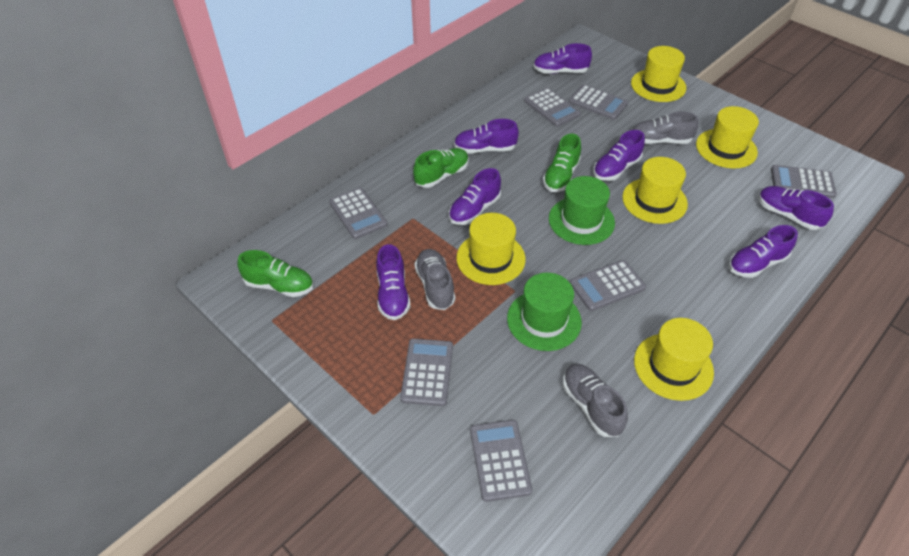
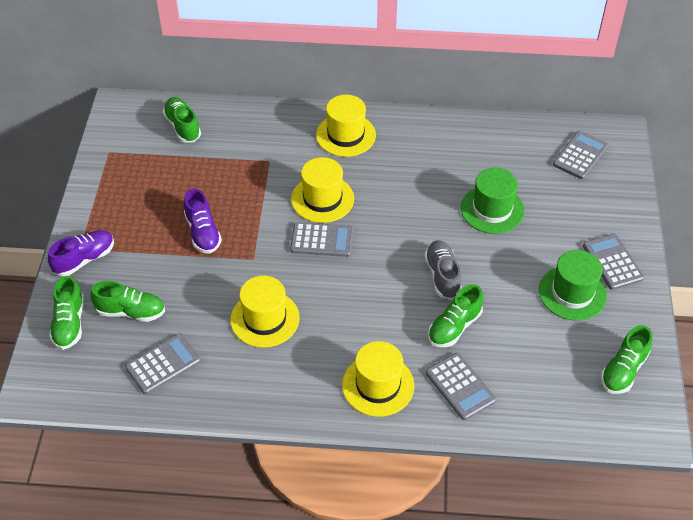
green shoe: [237,250,313,297] [413,148,469,188] [543,134,581,192] = 3 -> [49,276,84,350] [91,281,165,322] [163,97,201,143] [428,284,483,347] [601,325,652,394] = 5
grey calculator: [329,188,387,239] [400,338,453,406] [470,420,532,502] [524,88,581,127] [569,84,628,120] [570,260,646,311] [771,165,837,198] = 7 -> [125,334,201,394] [290,222,354,257] [426,353,496,420] [553,131,609,179] [583,234,644,290] = 5
grey shoe: [414,249,455,310] [563,364,628,437] [632,111,698,144] = 3 -> [424,240,462,299] = 1
purple shoe: [376,244,410,320] [449,168,501,225] [454,119,519,154] [533,43,592,74] [593,130,645,181] [729,225,798,278] [758,186,834,230] = 7 -> [48,230,114,276] [184,188,222,254] = 2
yellow hat: [456,213,526,285] [622,157,688,224] [631,46,686,102] [634,318,714,401] [696,106,759,169] = 5 -> [230,276,300,348] [291,157,354,223] [316,95,376,157] [342,341,414,417] = 4

